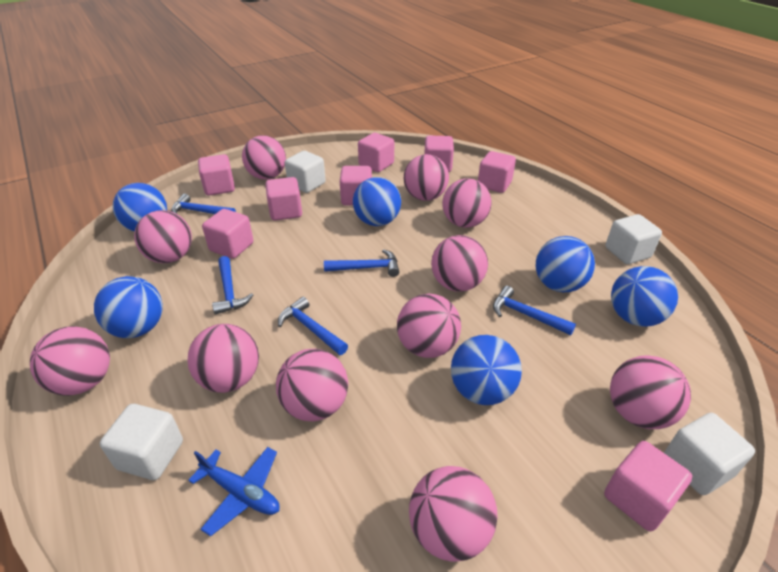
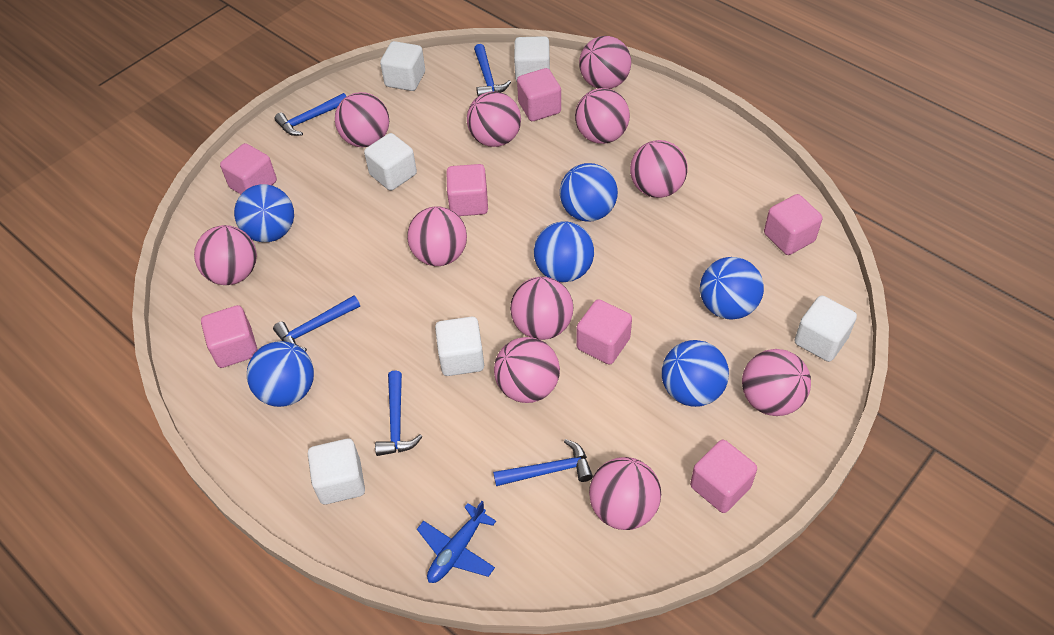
pink cube: [198,154,235,196] [202,209,253,259] [265,177,302,221] [340,166,372,205] [358,133,394,172] [424,135,454,172] [478,151,516,193] [604,441,692,531] = 8 -> [201,305,258,368] [220,143,277,194] [446,164,488,216] [517,68,561,121] [576,299,632,365] [690,440,757,513] [764,194,823,255] = 7
white cube: [100,404,183,480] [285,151,326,193] [605,214,662,264] [664,413,755,495] = 4 -> [308,439,365,504] [364,133,417,191] [380,41,425,91] [435,317,484,376] [514,36,550,82] [794,295,857,362] = 6

